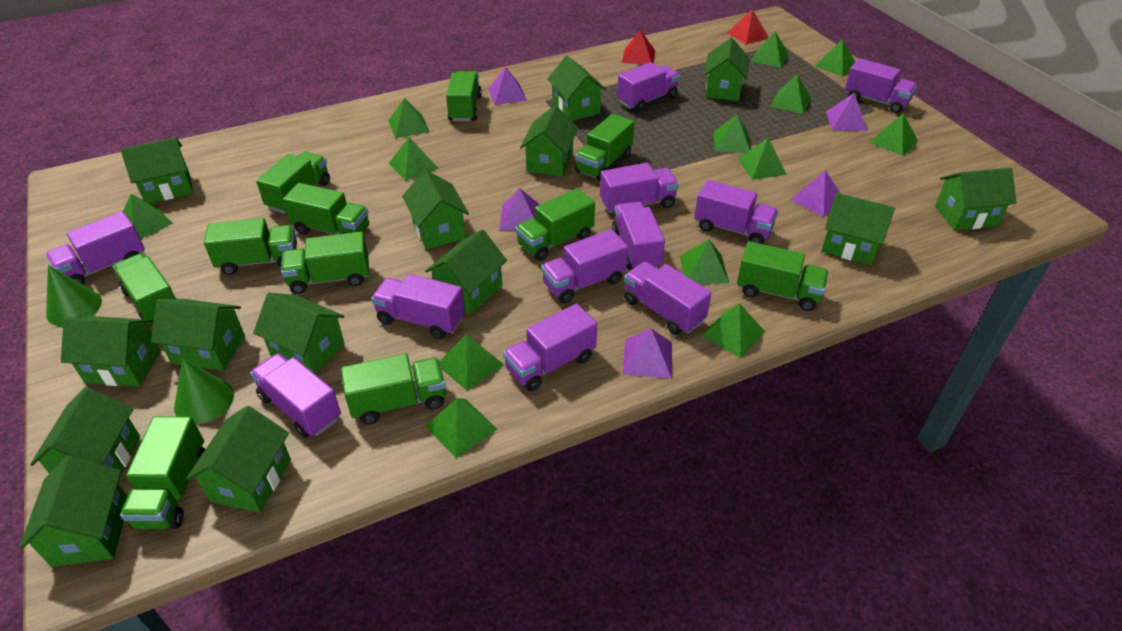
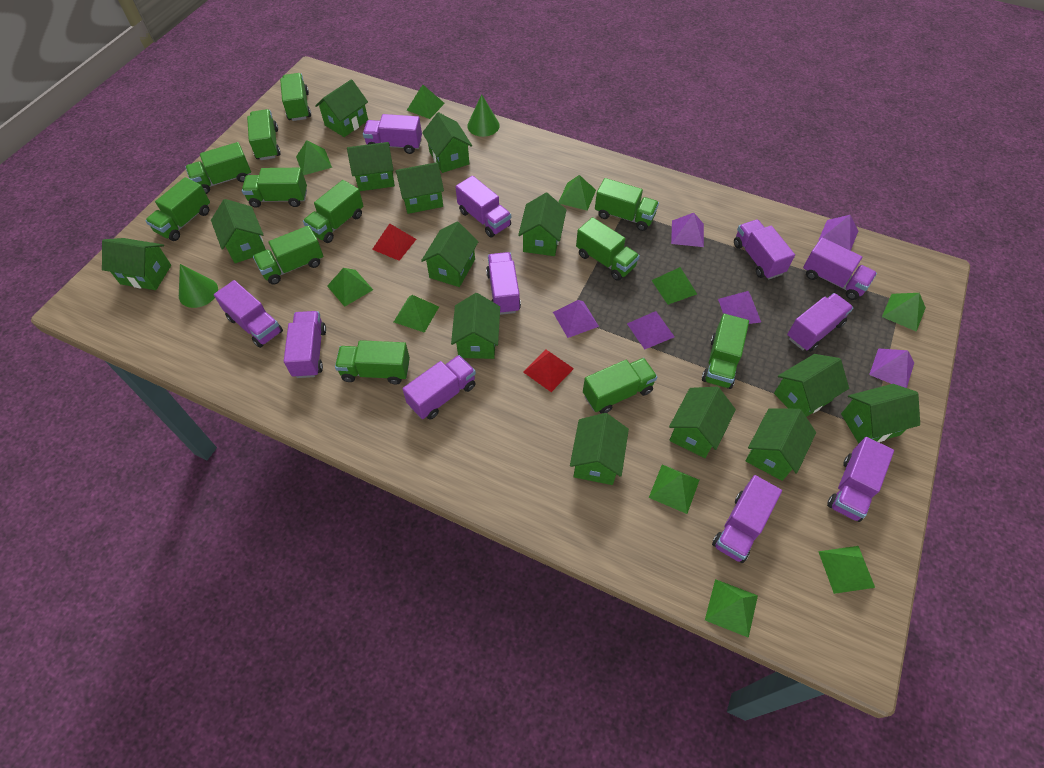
green pyramid: [123,194,173,239] [388,98,430,138] [389,137,439,181] [425,398,498,458] [440,334,504,391] [680,240,729,284] [701,304,765,358] [714,114,751,153] [738,138,787,180] [751,31,789,68] [770,75,811,114] [814,38,855,76] [869,113,918,156] = 13 -> [296,140,332,175] [327,268,373,307] [394,295,439,333] [407,84,445,119] [559,175,596,211] [649,464,699,514] [651,267,697,305] [705,579,758,638] [818,546,875,594] [882,293,926,332] = 10
green truck: [113,254,177,327] [120,416,205,529] [204,218,297,275] [256,152,330,214] [281,231,369,294] [283,183,369,235] [341,353,446,424] [446,71,482,122] [515,188,595,261] [575,114,634,181] [737,241,829,311] = 11 -> [145,177,210,241] [185,142,251,194] [242,168,307,208] [247,109,281,160] [253,225,323,285] [280,73,311,121] [303,180,363,243] [335,340,410,385] [576,217,640,281] [583,358,657,414] [595,178,659,231] [702,314,749,389] = 12
purple pyramid: [488,67,527,105] [500,188,540,230] [623,328,672,379] [790,170,841,217] [826,93,867,131] = 5 -> [553,300,599,338] [627,311,675,349] [671,213,704,247] [718,291,761,324] [818,215,858,251] [869,348,914,388] = 6

